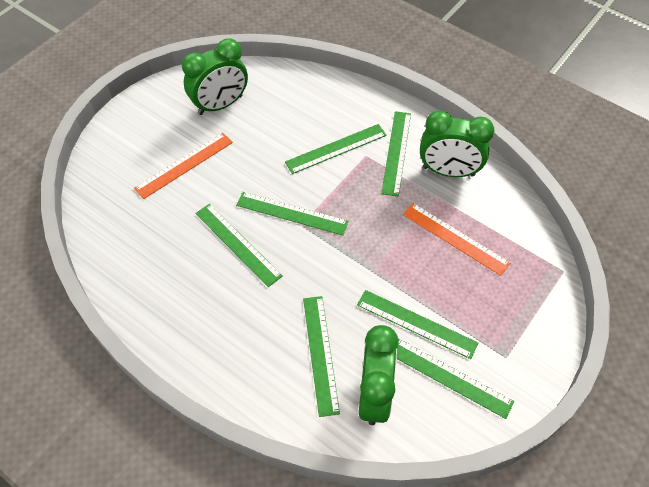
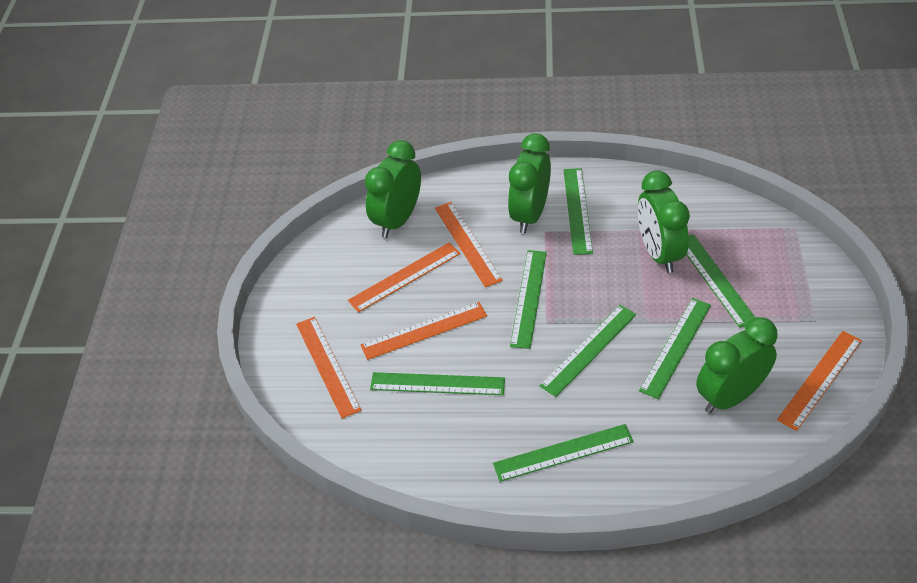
green clock: [182,38,248,115] [359,325,399,425] [420,110,494,177] = 3 -> [365,140,421,238] [508,133,551,233] [638,170,690,273] [696,317,778,414] = 4
orange ruler: [134,133,233,199] [403,203,510,276] = 2 -> [296,317,361,418] [348,242,460,313] [361,302,487,360] [435,202,503,287] [777,331,862,431] = 5

